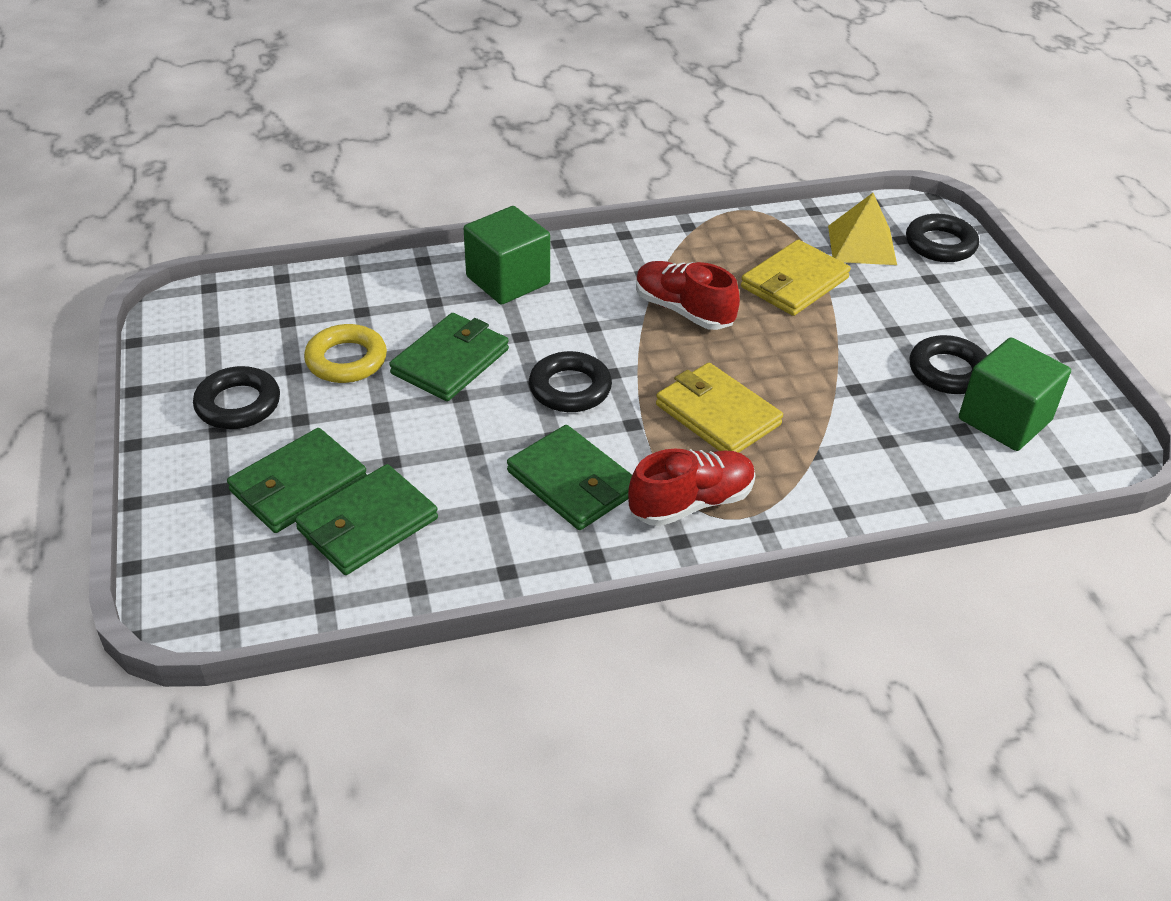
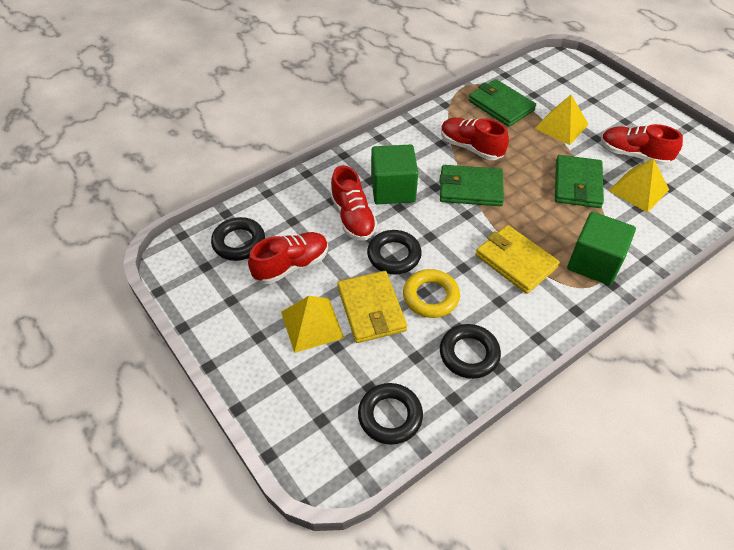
green wallet: [227,428,367,533] [295,464,438,575] [389,313,509,401] [507,425,632,530] = 4 -> [440,165,504,206] [469,79,536,127] [555,155,604,208] = 3
red shoe: [628,449,756,526] [636,261,740,330] = 2 -> [248,232,328,284] [330,165,377,241] [441,118,509,160] [601,124,683,165] = 4
yellow pyramid: [828,193,897,265] = 1 -> [281,296,344,353] [534,95,589,145] [609,158,669,213] = 3

